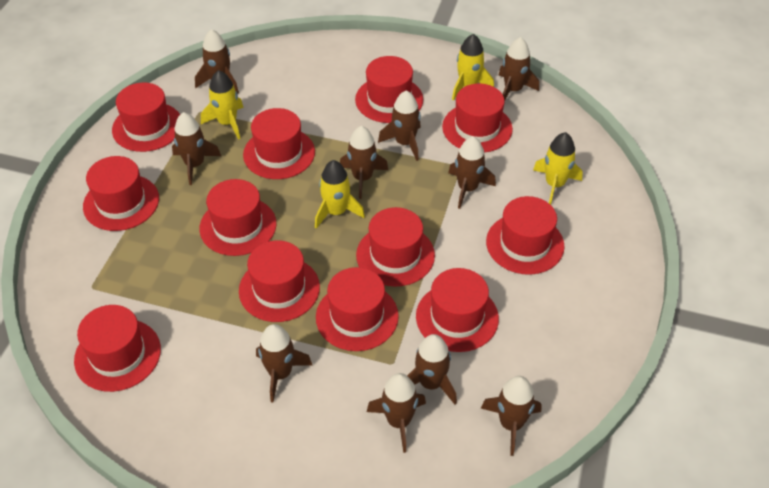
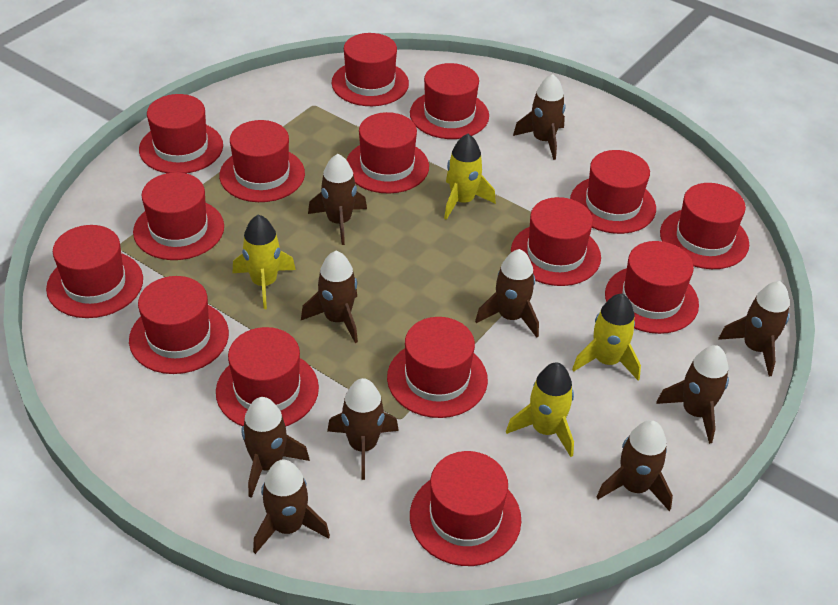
red hat: [74,305,161,392] [83,156,159,231] [112,83,180,152] [199,179,276,256] [239,240,320,322] [243,108,315,179] [316,267,399,351] [355,56,423,123] [356,207,435,287] [416,268,499,352] [442,84,513,153] [486,196,565,275] = 12 -> [46,225,143,318] [129,276,229,374] [133,172,224,260] [139,94,223,174] [216,327,319,426] [219,120,305,202] [331,33,409,106] [346,112,429,193] [387,317,488,418] [410,63,489,139] [410,451,521,566] [511,197,601,286] [570,150,656,234] [605,241,699,334] [660,183,749,269] = 15

